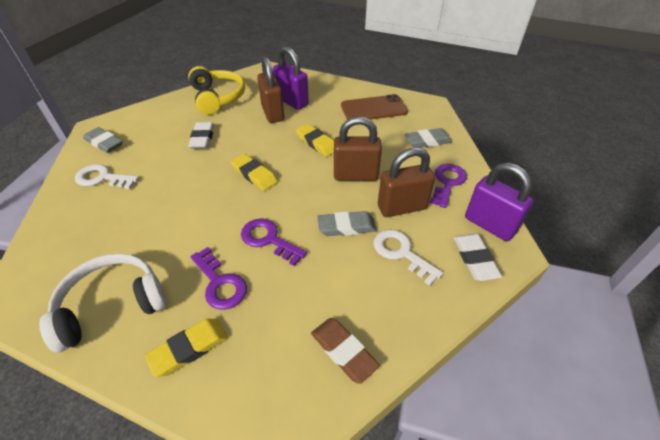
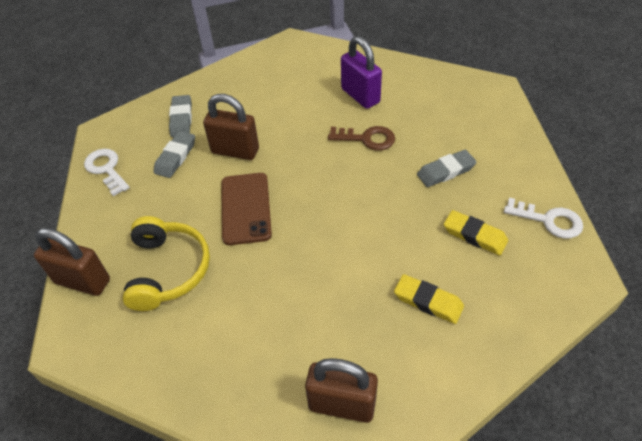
brown eraser: [311,318,380,384] = 1 -> none = 0
brown key: none = 0 -> [328,126,395,151] = 1
purple key: [190,247,247,310] [241,218,307,266] [429,164,467,208] = 3 -> none = 0
purple padlock: [273,46,309,110] [465,163,534,241] = 2 -> [341,36,382,109] = 1
white eraser: [188,122,215,149] [453,234,502,281] = 2 -> none = 0
white headphones: [39,253,167,353] = 1 -> none = 0
yellow eraser: [145,319,228,377] [231,154,277,191] [296,124,334,157] = 3 -> [394,274,464,324] [444,210,508,256] = 2

